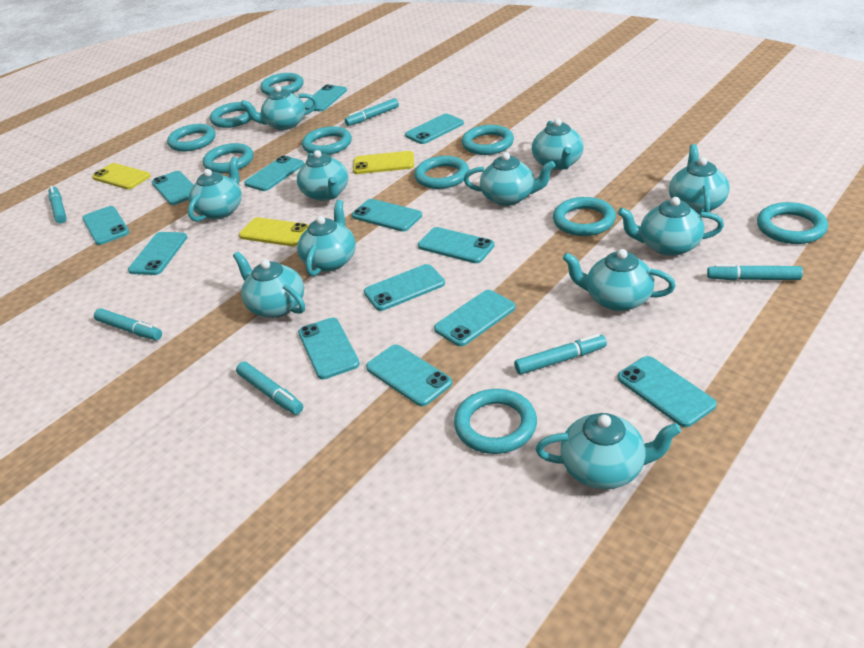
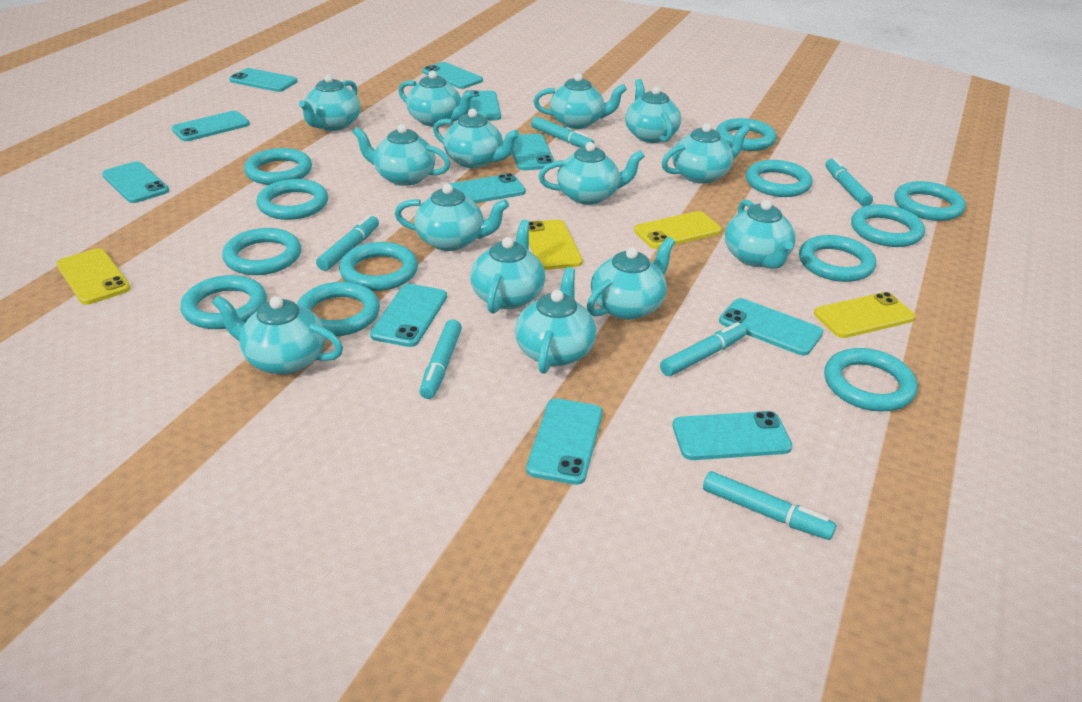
turquoise phone: [82,206,130,245] [128,232,188,275] [152,171,194,205] [244,155,304,191] [298,318,360,379] [304,85,347,111] [352,199,422,232] [364,264,445,311] [366,345,452,406] [405,114,464,144] [418,227,494,263] [434,290,516,346] [618,356,717,427] = 13 -> [102,161,169,203] [172,111,250,141] [229,68,298,92] [370,284,447,347] [422,62,483,89] [449,173,526,203] [463,90,501,121] [512,134,554,170] [526,398,603,485] [672,411,792,460] [719,298,823,355] = 11
turquoise ring: [167,124,216,151] [203,143,253,173] [210,102,255,128] [260,73,304,95] [302,126,352,155] [414,156,469,189] [454,389,537,454] [462,125,514,155] [553,197,616,236] [757,202,828,244] = 10 -> [180,275,267,329] [222,228,301,275] [244,148,312,185] [256,179,328,220] [297,282,380,336] [339,242,418,291] [716,118,777,151] [746,160,812,197] [799,235,876,282] [824,348,918,412] [851,204,925,247] [894,181,966,221] = 12
turquoise teapot: [188,157,242,222] [233,252,305,318] [241,85,317,130] [297,150,348,201] [297,200,356,276] [464,152,556,206] [532,119,584,170] [535,413,681,490] [562,249,676,311] [618,197,724,256] [669,144,730,214] = 11 -> [212,295,343,375] [299,74,360,131] [352,124,451,186] [395,184,509,251] [398,71,475,127] [433,109,520,168] [470,219,545,314] [515,267,596,374] [533,73,627,129] [539,142,645,205] [587,237,675,320] [625,79,681,143] [662,123,750,184] [725,199,796,268] = 14
yellow phone: [92,163,150,189] [239,217,309,246] [353,151,414,174] = 3 -> [56,248,131,305] [529,220,583,270] [634,211,722,249] [814,292,915,338] = 4

